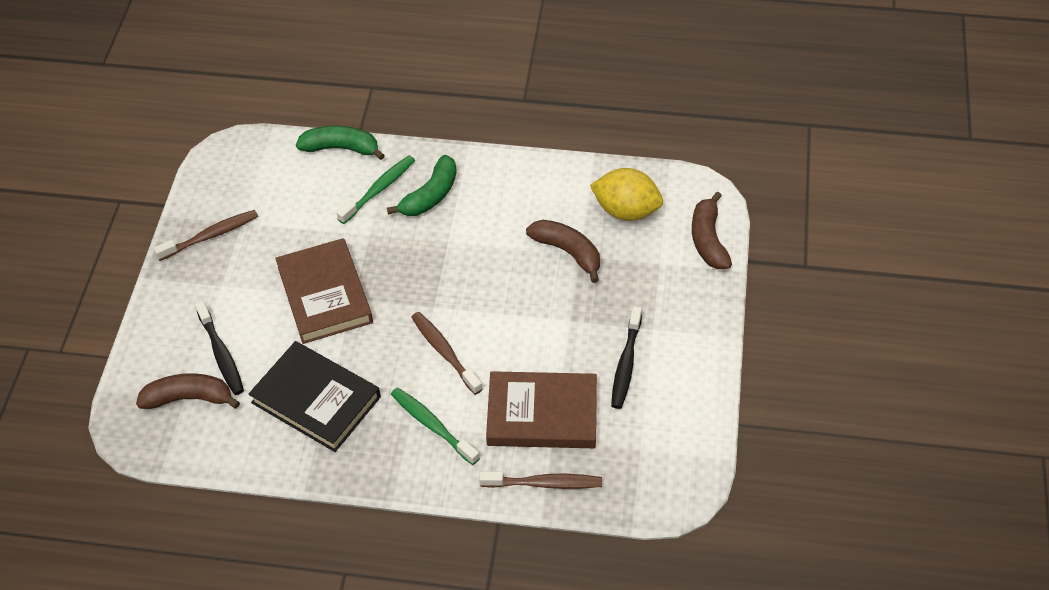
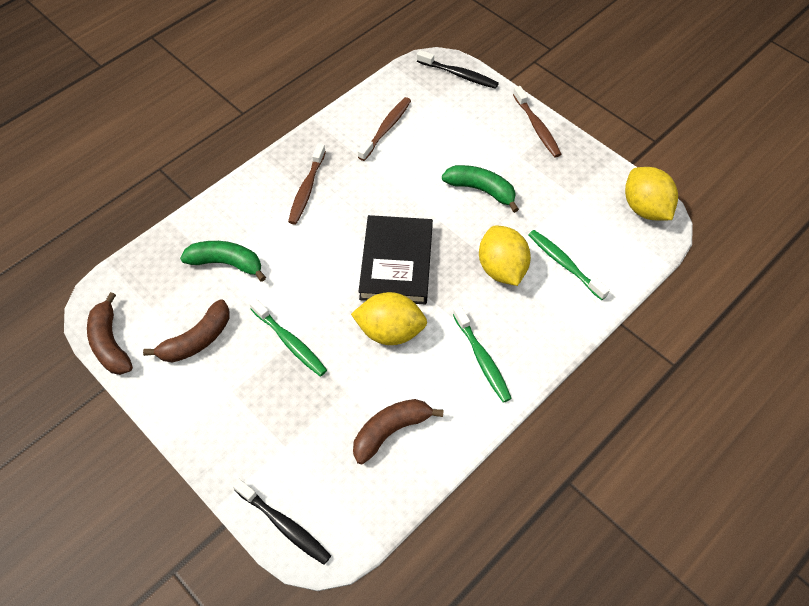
brown book: [275,238,373,344] [486,371,597,448] = 2 -> none = 0
green toothbrush: [337,155,415,224] [391,387,480,465] = 2 -> [249,298,327,376] [453,306,512,403] [528,230,610,300] = 3
yellow lemon: [590,168,663,221] = 1 -> [351,292,427,345] [479,225,531,286] [625,167,678,220] = 3

